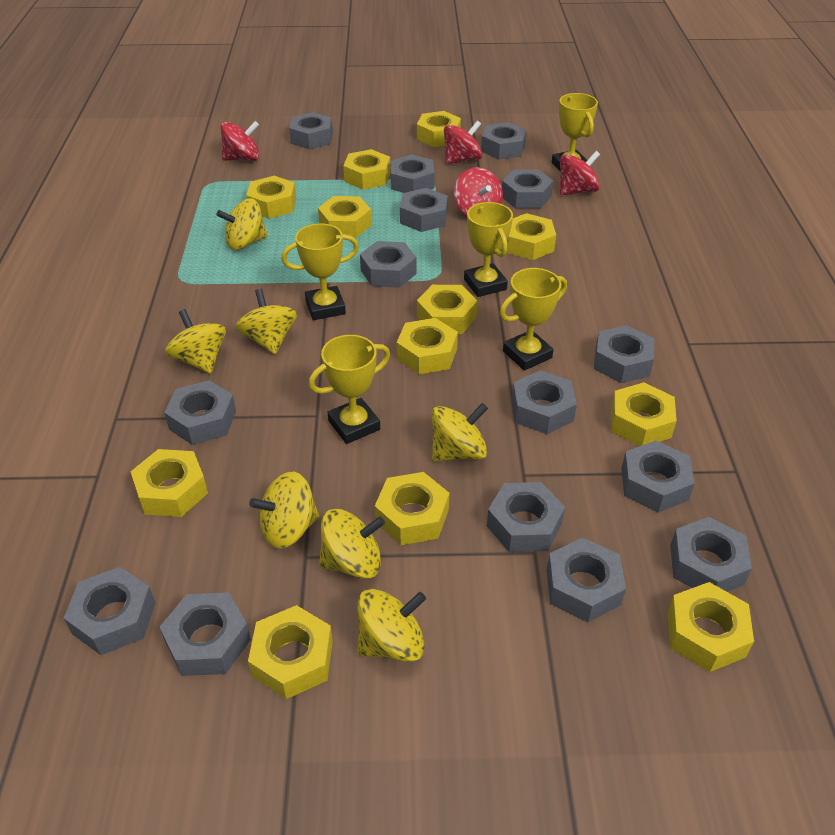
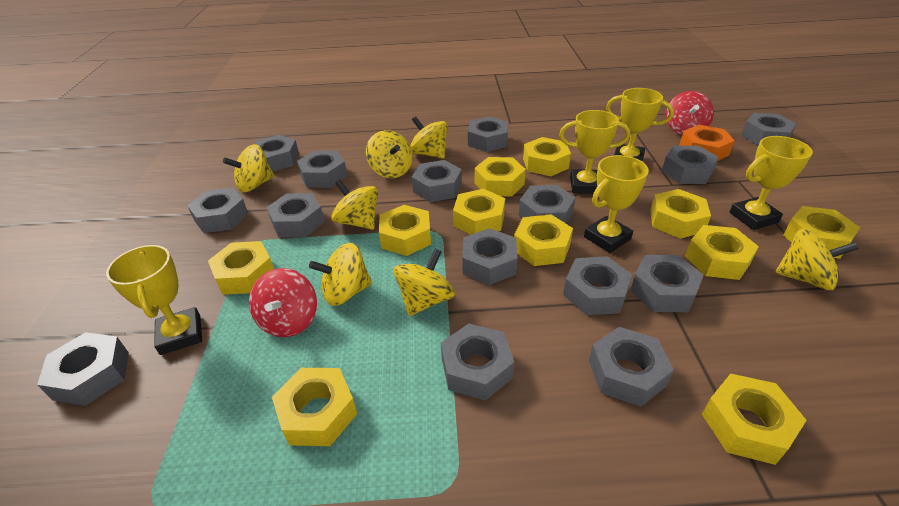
orange nut: none = 0 -> [679,125,735,161] = 1
red spinning top: [221,121,259,161] [444,120,482,164] [454,167,503,216] [560,151,600,195] = 4 -> [249,268,317,337] [666,91,714,135] = 2
yellow nut: [131,449,208,517] [246,176,296,219] [248,605,333,699] [318,196,372,238] [343,149,391,190] [375,472,449,545] [397,318,458,374] [417,111,461,147] [417,285,478,334] [507,213,556,260] [611,382,677,446] [668,582,754,672] = 12 -> [208,241,274,295] [272,368,357,446] [379,205,431,256] [453,189,505,235] [475,157,526,197] [514,214,573,266] [523,137,571,176] [650,189,711,239] [685,225,759,280] [702,373,807,465] [783,206,860,259] = 11

